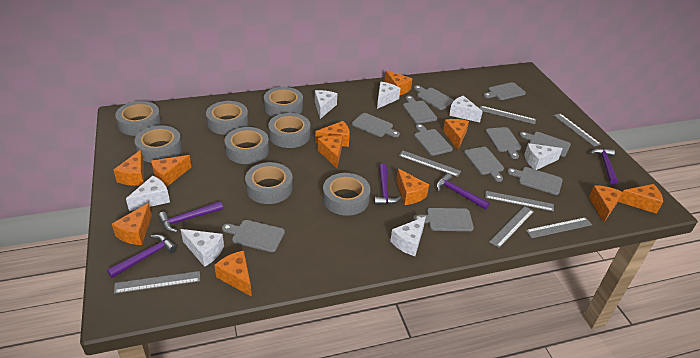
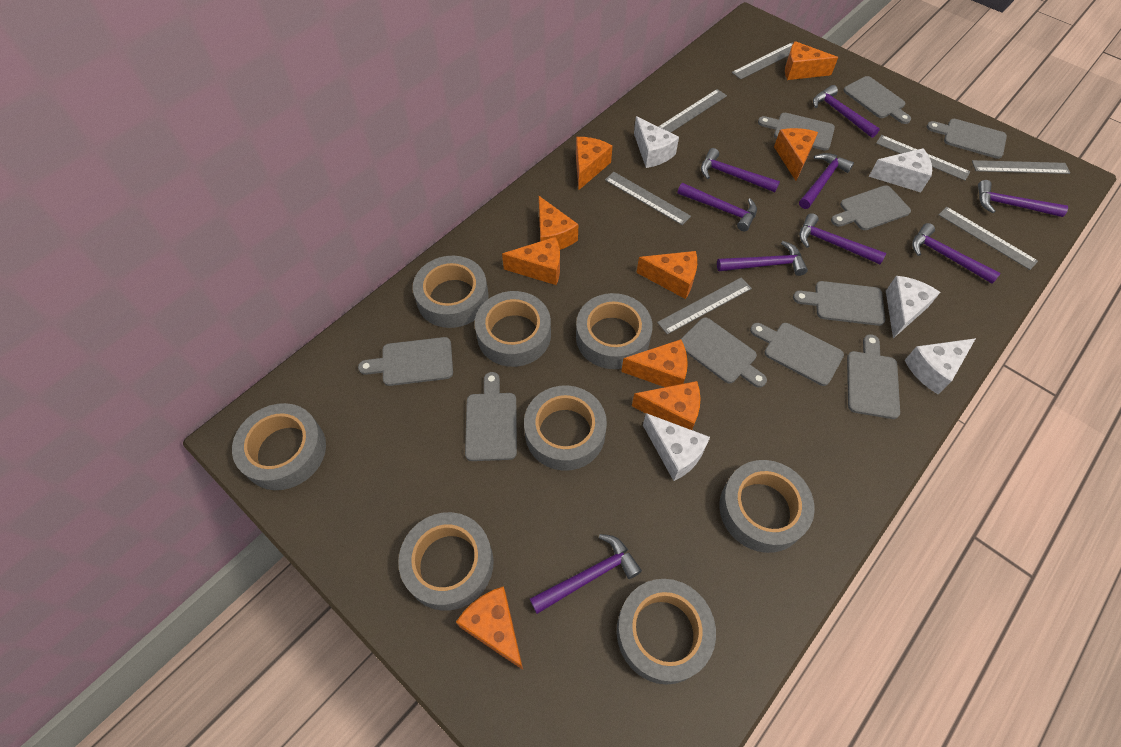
grey cutting board: [222,220,285,252] [352,113,400,137] [403,96,437,124] [413,208,474,231] [414,85,454,110] [414,124,453,156] [464,147,504,182] [484,82,526,100] [486,127,522,159] [507,167,563,195] [520,132,571,157] = 11 -> [358,337,453,386] [465,372,517,461] [681,317,767,388] [750,323,844,386] [758,113,835,151] [793,281,885,326] [831,185,911,230] [843,76,911,124] [847,334,900,419] [927,119,1007,159] = 10
orange cheese: [112,203,152,245] [114,150,144,186] [151,155,191,187] [214,251,252,297] [315,121,350,147] [317,135,343,168] [385,70,412,95] [396,169,429,205] [443,119,469,149] [589,185,622,222] [618,184,663,214] = 11 -> [456,586,523,670] [502,237,560,285] [539,196,578,250] [576,137,613,190] [621,339,688,387] [632,381,700,430] [637,251,697,299] [774,128,818,181] [785,41,838,80] = 9
purple hammer: [107,235,177,278] [158,201,223,232] [374,164,401,205] [436,173,490,210] [590,148,618,185] = 5 -> [530,534,642,614] [677,183,757,231] [701,148,780,192] [717,241,808,276] [799,153,854,209] [799,213,886,264] [813,85,880,138] [912,223,1001,284] [978,180,1068,217] = 9
white cheese: [126,176,170,211] [181,229,224,267] [315,90,337,119] [377,82,400,109] [390,216,426,256] [449,96,483,122] [524,143,563,170] = 7 -> [634,116,679,168] [643,413,710,481] [869,148,932,193] [886,276,940,338] [905,338,976,394] = 5

